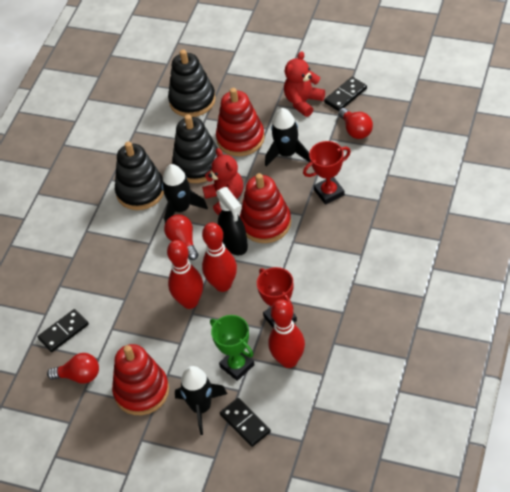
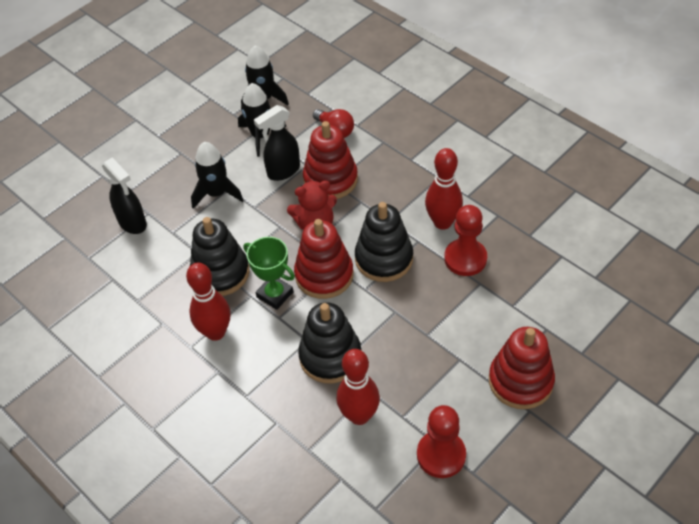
black domino: [38,309,89,352] [220,398,271,447] [324,77,367,111] = 3 -> none = 0
black spray bottle: [216,187,248,255] = 1 -> [102,158,147,234] [254,105,300,181] = 2
red light bulb: [47,353,99,384] [164,214,198,260] [338,108,373,139] = 3 -> [313,109,354,138] = 1
red pawn: none = 0 -> [417,405,466,478] [444,205,487,276] = 2
red teddy bear: [202,148,243,215] [284,51,325,117] = 2 -> [287,181,337,230] = 1
red trophy: [257,267,297,328] [303,141,351,205] = 2 -> none = 0

